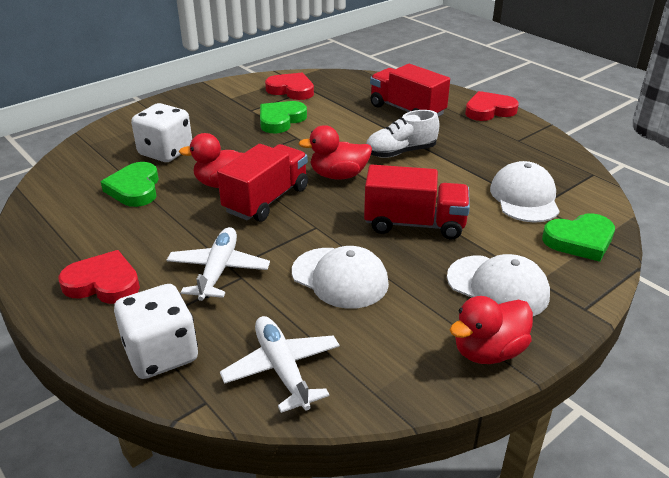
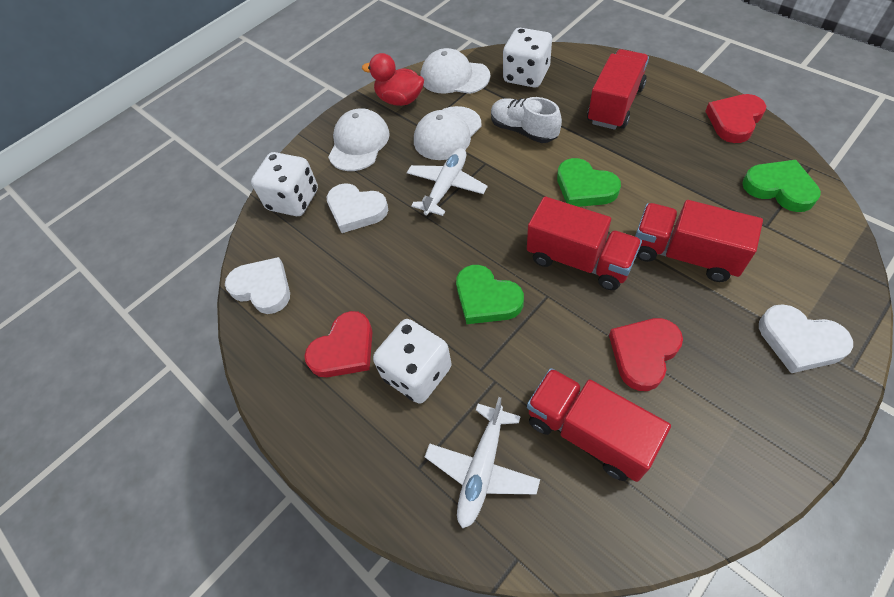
red duck: [179,133,243,188] [298,125,372,180] [450,296,533,364] = 3 -> [362,53,424,106] = 1
red truck: [217,144,308,222] [364,164,470,240] [370,64,450,117] = 3 -> [527,197,642,290] [527,368,671,482] [587,49,649,130] [635,200,763,282] = 4
white dice: [114,284,198,379] [131,103,192,162] = 2 -> [251,152,318,216] [373,319,452,404] [503,28,552,88] = 3
white heart: none = 0 -> [225,257,290,314] [327,183,388,233] [759,304,853,373] = 3

